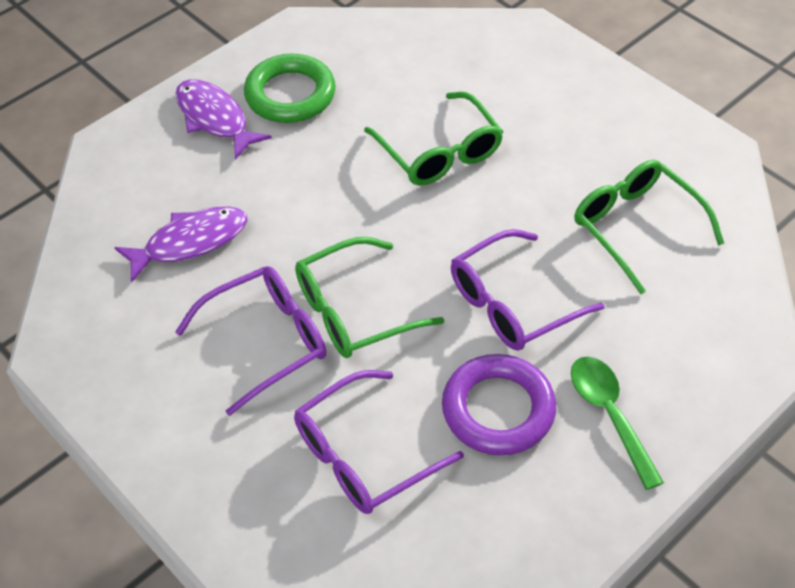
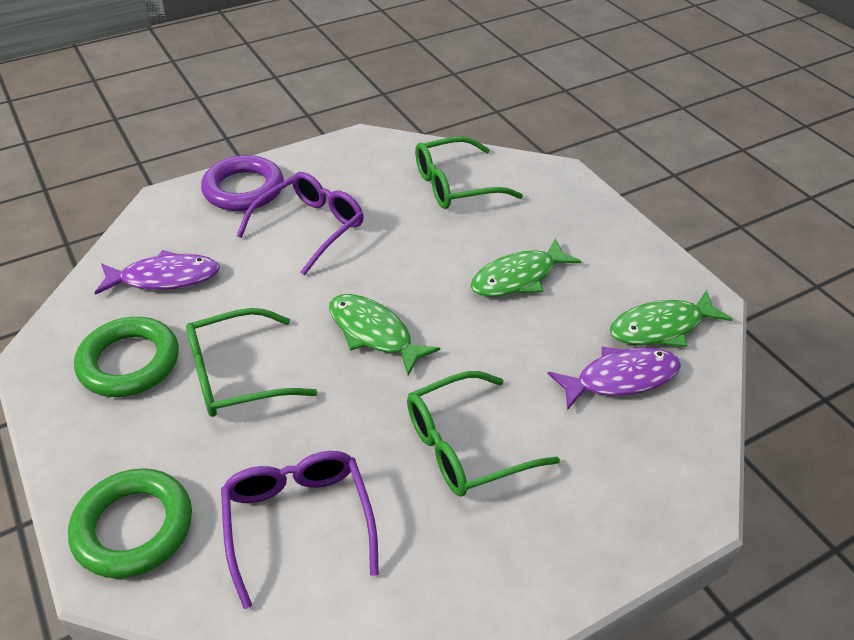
green fish: none = 0 -> [329,294,440,376] [470,238,582,297] [610,290,733,347] = 3
green ring: [244,53,336,123] = 1 -> [68,468,192,578] [74,317,179,397] = 2
green spoon: [571,356,664,490] = 1 -> none = 0
purple glasses: [175,266,326,416] [294,370,464,514] [451,229,605,351] = 3 -> [221,451,379,609] [237,172,364,275] = 2

